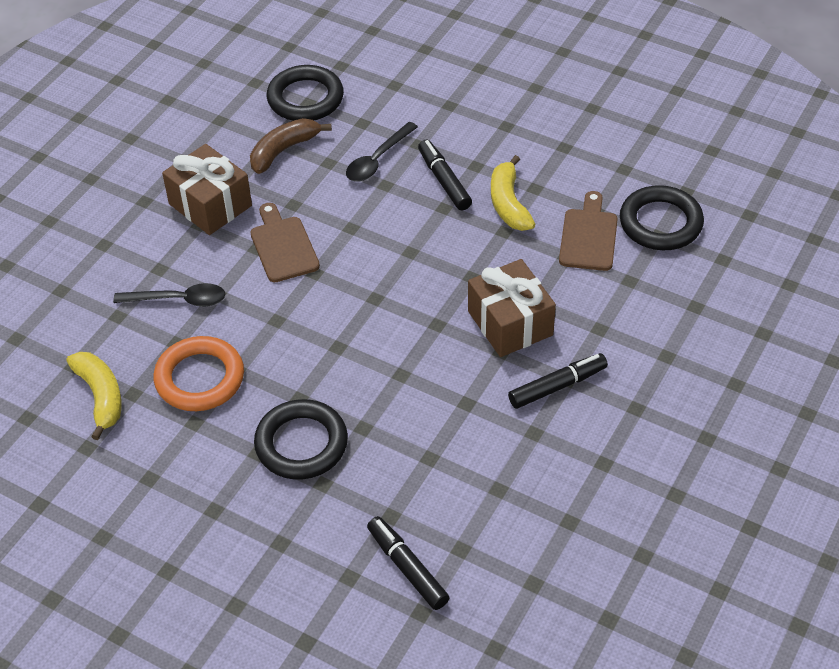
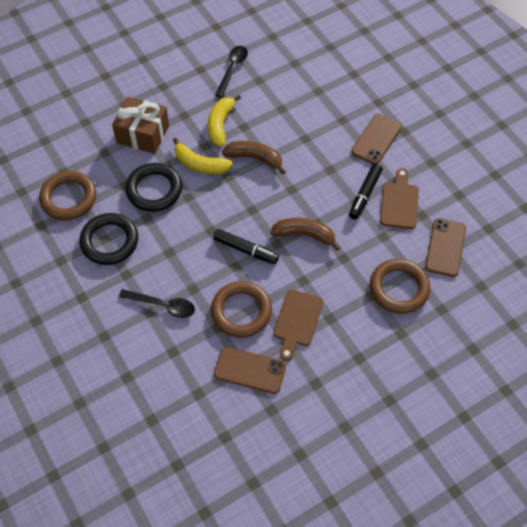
black marker: [367,516,449,610] [418,139,472,210] [508,353,608,409] = 3 -> [213,229,279,264] [349,163,383,220] = 2
black ring: [254,399,348,479] [267,65,344,121] [620,185,704,250] = 3 -> [79,213,138,265] [126,163,182,212] = 2
brown banana: [250,118,332,174] = 1 -> [222,141,286,174] [270,218,341,251] = 2
brown gift: [162,144,252,235] [468,259,556,357] = 2 -> [112,96,169,154] = 1
brown phone: none = 0 -> [214,347,286,394] [351,114,402,164] [425,218,466,277] = 3
brown ring: none = 0 -> [39,171,96,220] [211,281,272,338] [370,259,430,314] = 3
orange ring: [153,336,244,411] = 1 -> none = 0

